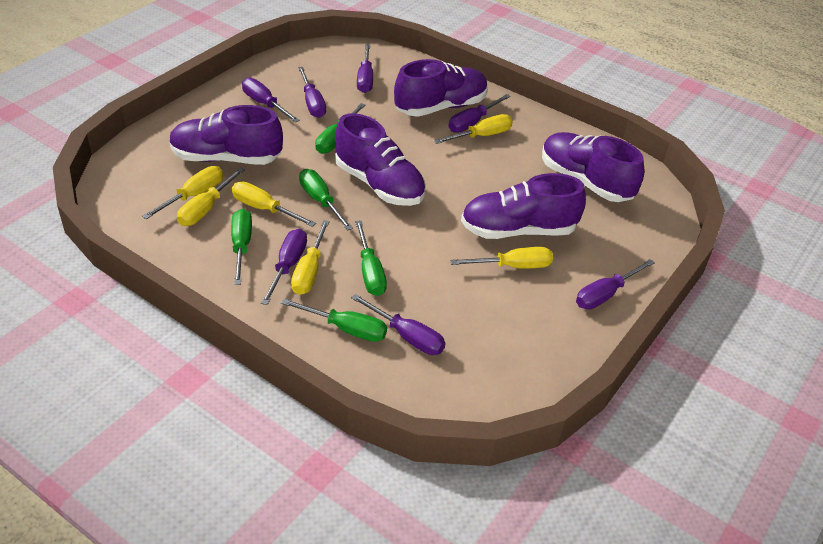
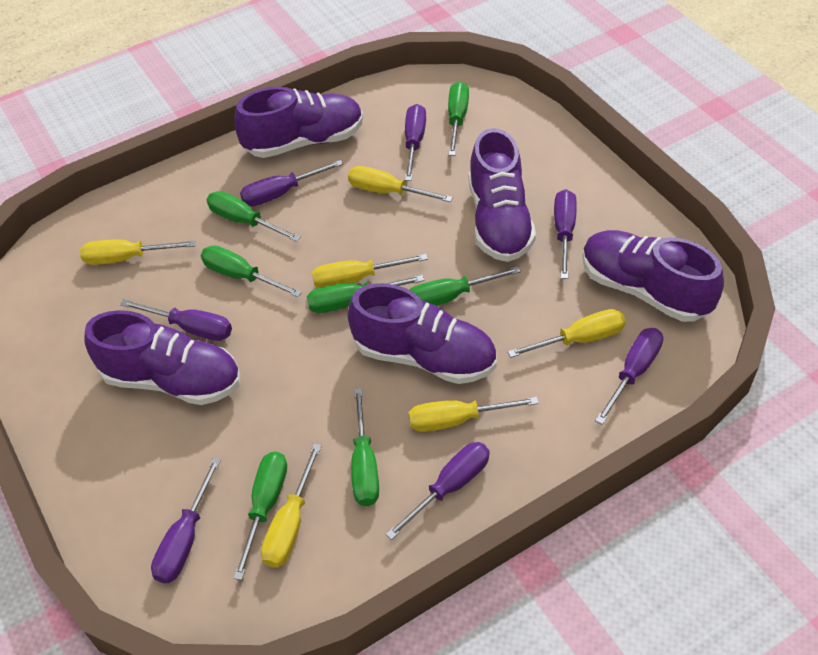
green screwdriver: [231,209,252,285] [281,298,387,342] [299,169,353,231] [315,103,365,154] [355,220,387,296] = 5 -> [201,245,302,297] [207,191,301,242] [233,451,287,580] [307,275,424,313] [351,388,379,506] [410,266,521,306] [448,82,469,156] = 7

